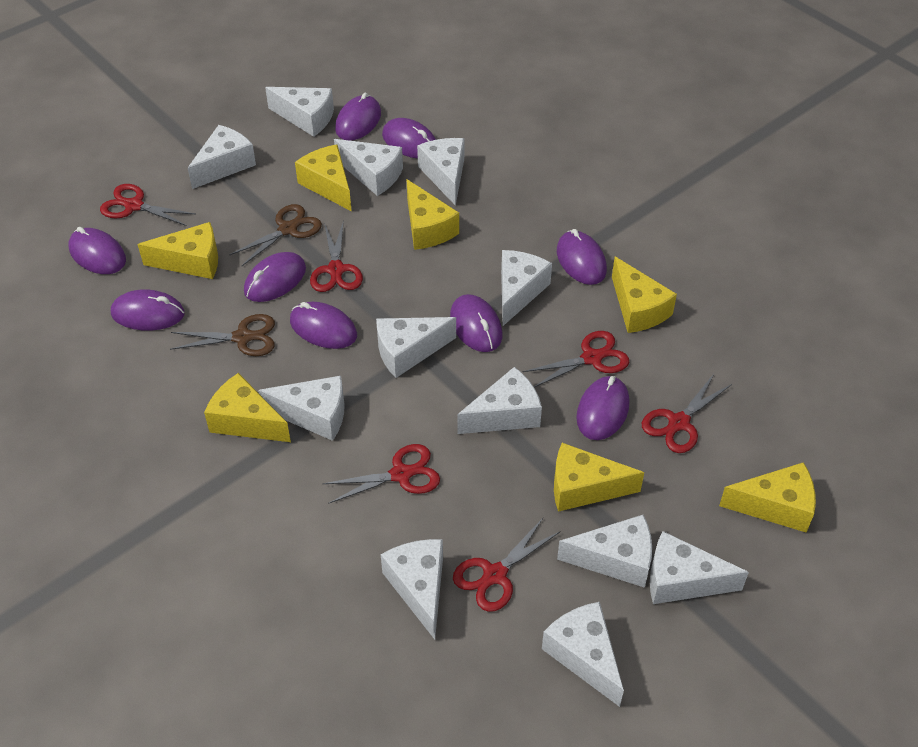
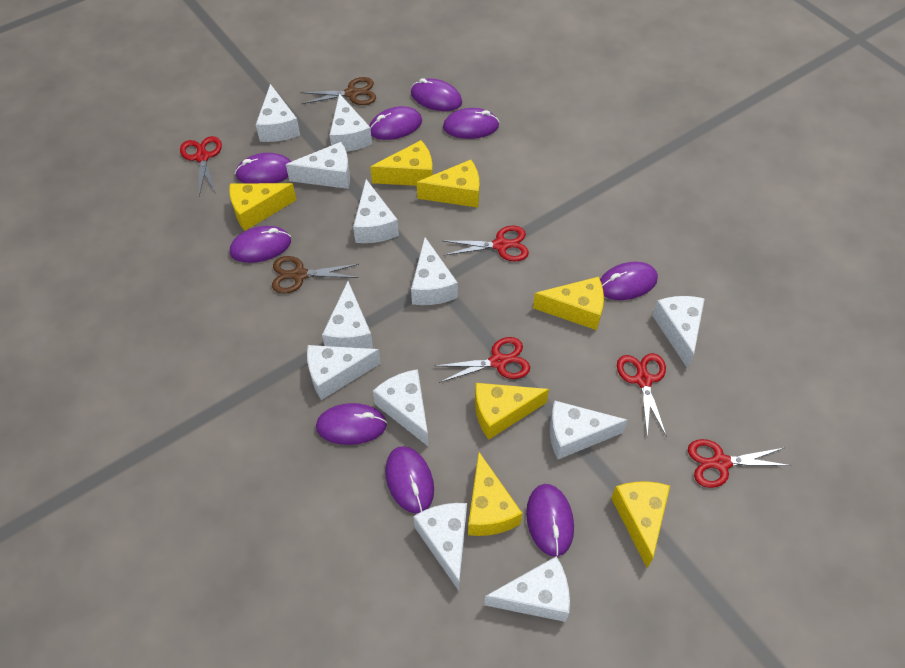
red scissors: [100,184,196,226] [310,220,363,292] [322,444,440,504] [453,518,561,612] [523,331,629,387] [642,374,732,453] = 6 -> [180,136,222,196] [435,337,530,383] [444,226,529,261] [617,353,667,437] [688,439,791,488] = 5

